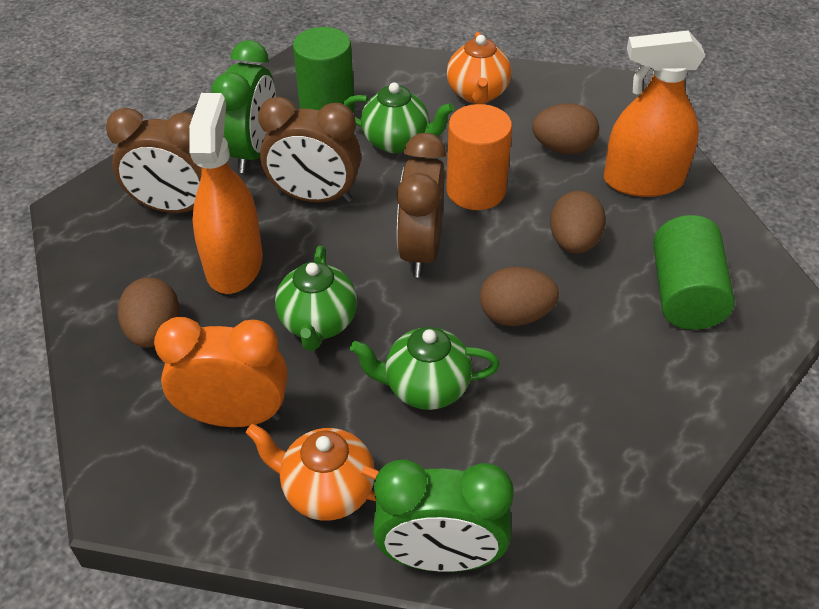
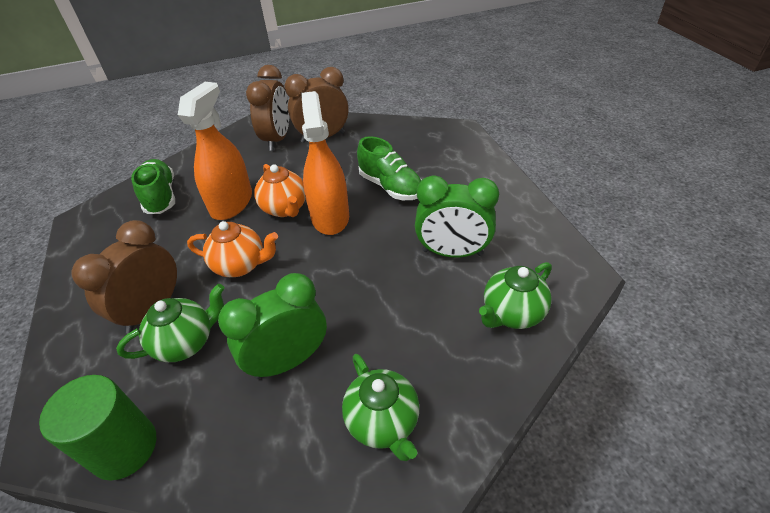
brown egg: [117,278,180,348] [480,267,559,326] [532,103,599,154] [550,191,606,254] = 4 -> none = 0
green cylinder: [293,27,355,112] [653,215,735,330] = 2 -> [39,375,156,481] = 1
green shoe: none = 0 -> [131,159,175,214] [357,136,422,200] = 2
orange clock: [154,317,288,427] = 1 -> none = 0
orange cylinder: [446,104,512,210] = 1 -> none = 0

